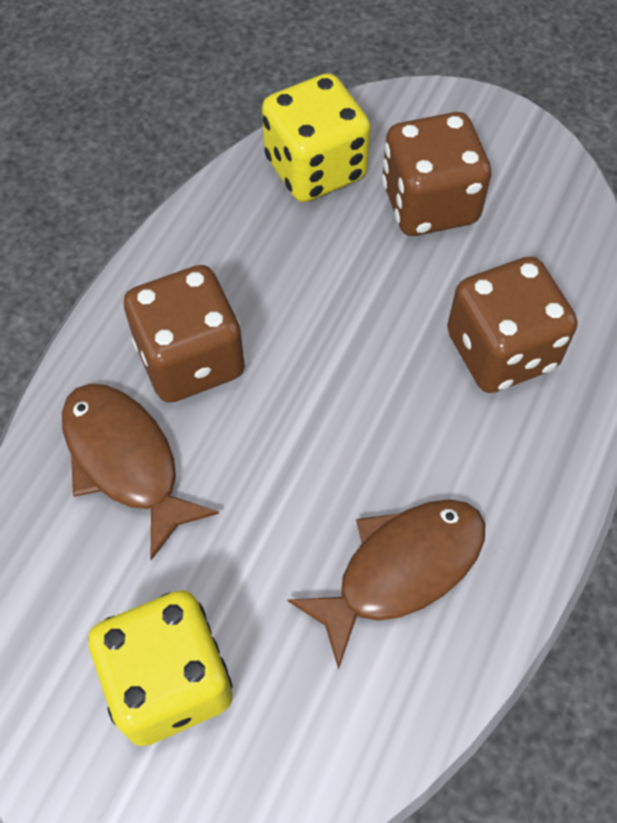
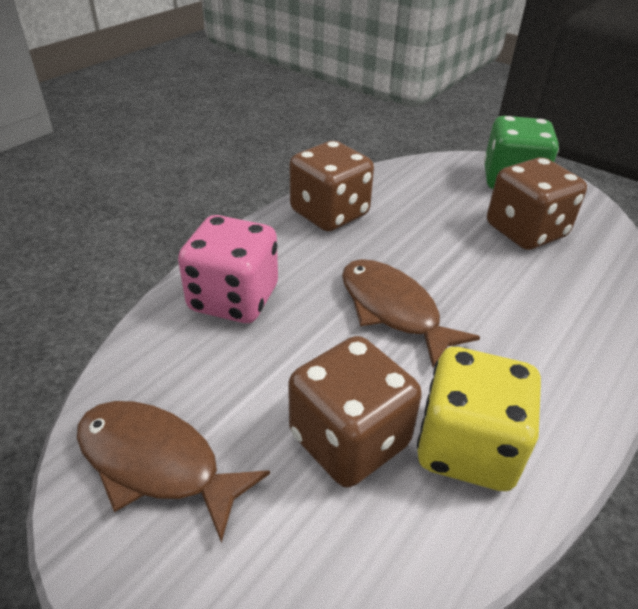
green dice: none = 0 -> [484,116,559,189] = 1
pink dice: none = 0 -> [178,215,278,323] = 1
yellow dice: [88,590,233,746] [262,73,371,202] = 2 -> [417,347,541,491] = 1

